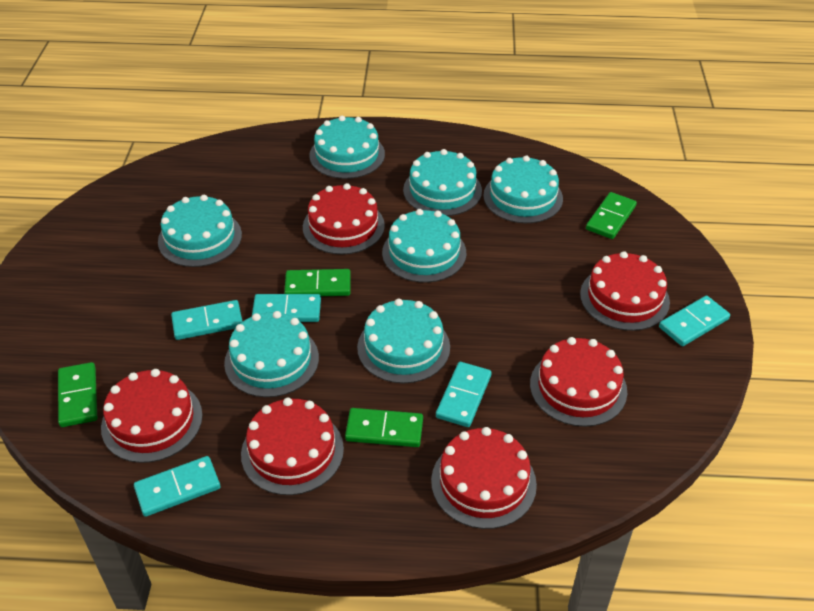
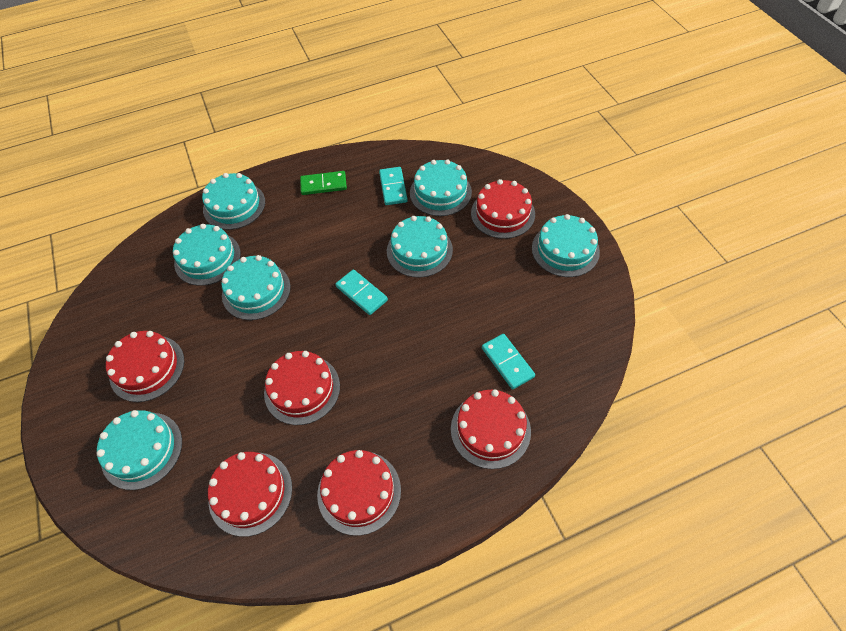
green domino: [58,362,97,427] [284,269,351,296] [345,408,423,447] [586,192,637,239] = 4 -> [300,171,347,195] = 1
turquoise domino: [134,456,220,517] [171,300,243,340] [252,294,321,322] [436,362,492,427] [659,296,730,346] = 5 -> [335,269,388,315] [379,167,408,205] [482,334,535,390] = 3

